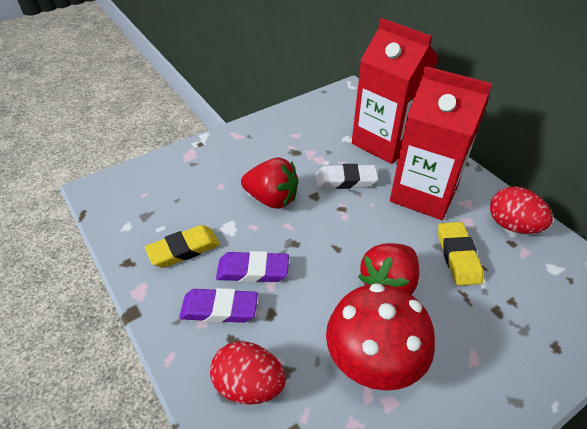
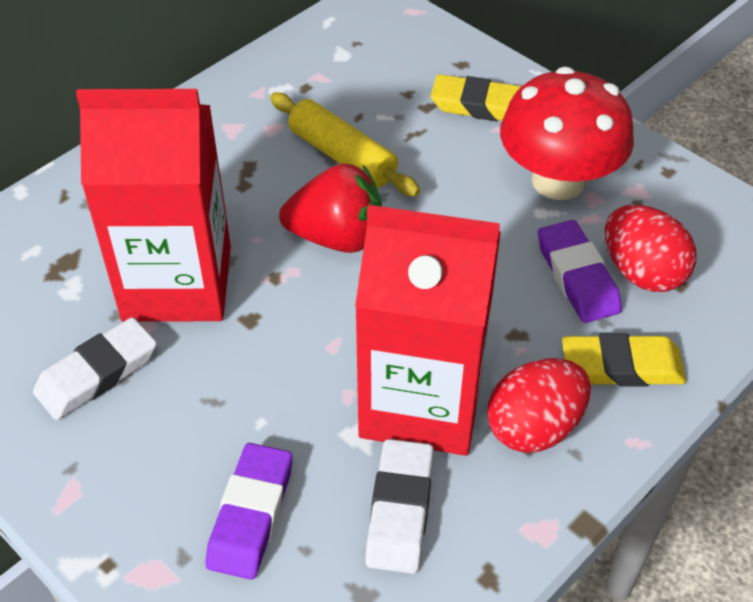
red strawberry: [241,158,299,209] [358,243,420,295] = 2 -> [279,164,382,253] = 1
white eraser: [316,164,378,189] = 1 -> [33,317,157,420] [365,439,434,574] = 2
yellow rolling pin: none = 0 -> [270,93,420,196] = 1

